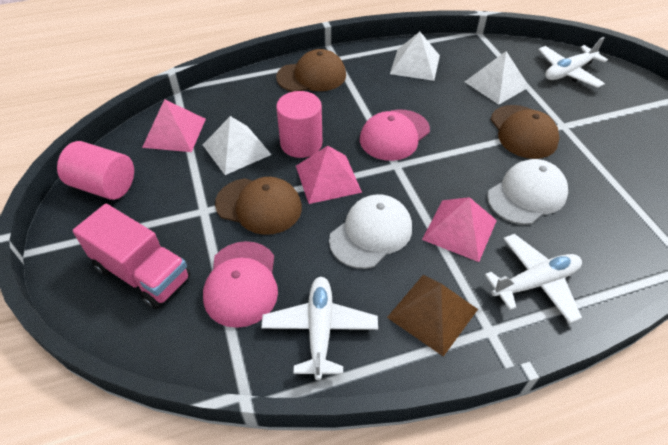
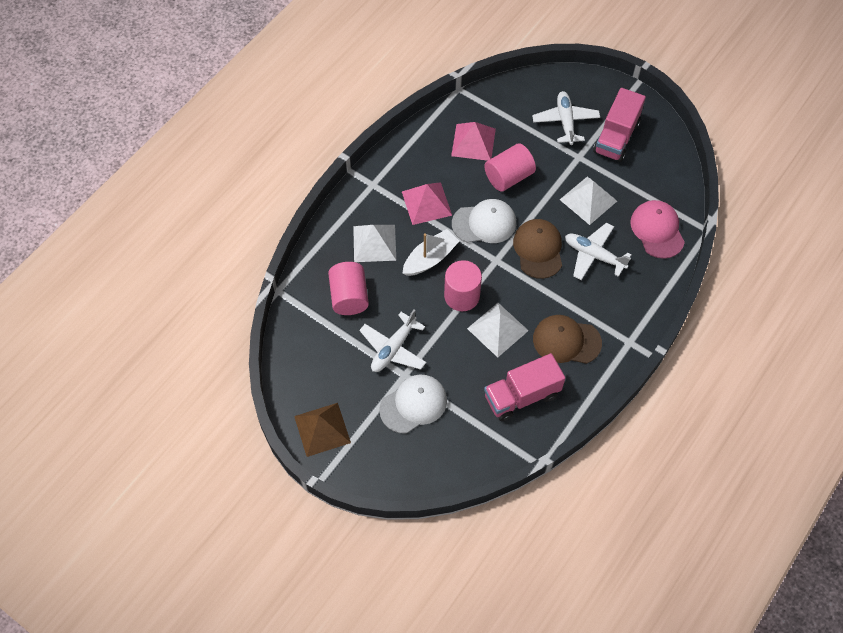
brown cap: [215,177,302,235] [276,49,346,92] [490,105,559,159] = 3 -> [513,219,562,279] [533,315,602,364] = 2
pink cap: [203,241,278,328] [360,109,430,161] = 2 -> [630,200,685,259] = 1
pink cylinder: [57,141,134,200] [276,91,322,158] = 2 -> [328,262,369,315] [444,260,482,311] [484,143,536,192] = 3
pink pyramid: [142,99,206,152] [296,146,362,204] [422,197,497,262] = 3 -> [402,182,452,225] [451,122,496,161] = 2
pink truck: [73,204,191,309] = 1 -> [484,353,565,421] [593,88,646,162] = 2
white boat: none = 0 -> [403,229,460,276] = 1

